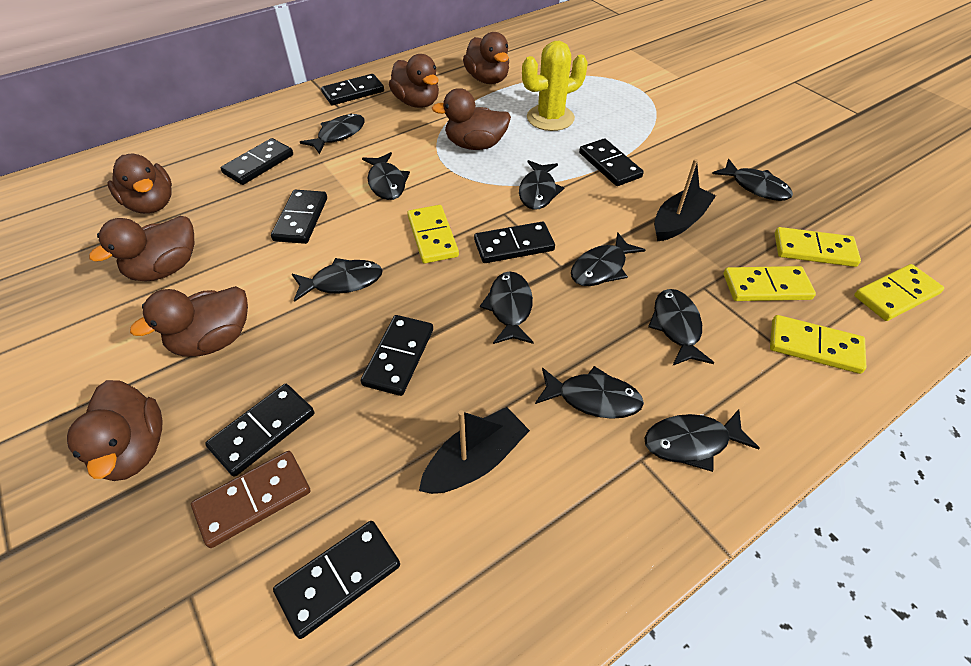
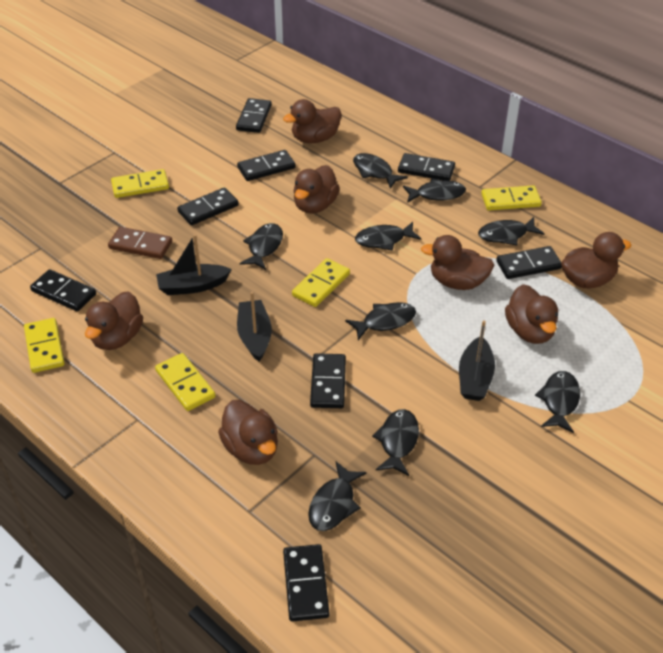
black boat: [419,407,530,494] [654,159,716,241] = 2 -> [156,234,232,295] [237,292,272,361] [459,320,495,401] = 3
black fish: [292,258,382,302] [300,114,365,154] [362,152,410,200] [480,271,534,344] [519,160,564,210] [535,366,644,419] [571,232,645,286] [644,409,760,472] [648,289,714,366] [712,159,793,201] = 10 -> [240,223,283,270] [308,462,367,531] [345,302,416,340] [353,153,408,189] [355,222,422,251] [372,409,419,476] [403,178,466,203] [478,217,544,245] [535,371,580,433] = 9
yellow cactus: [522,41,588,131] = 1 -> none = 0

